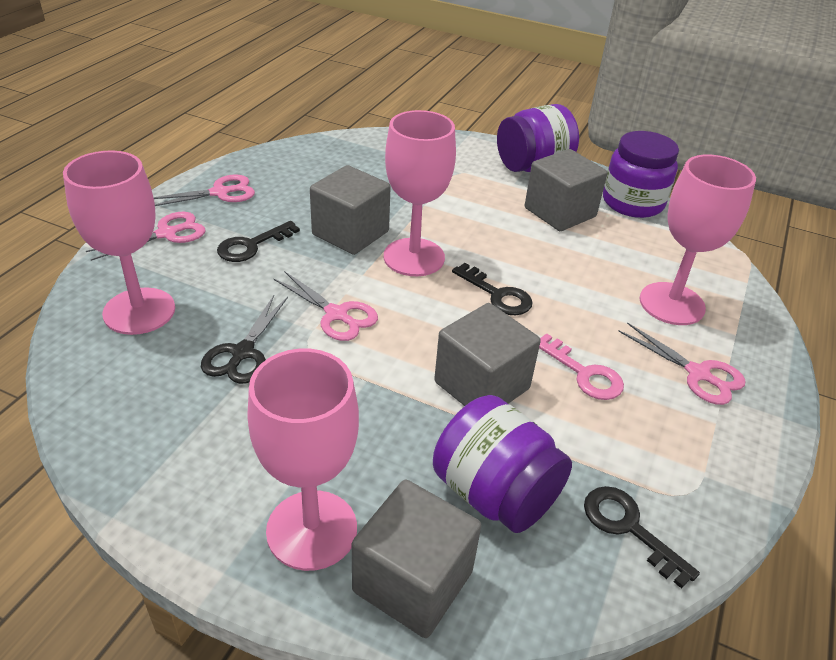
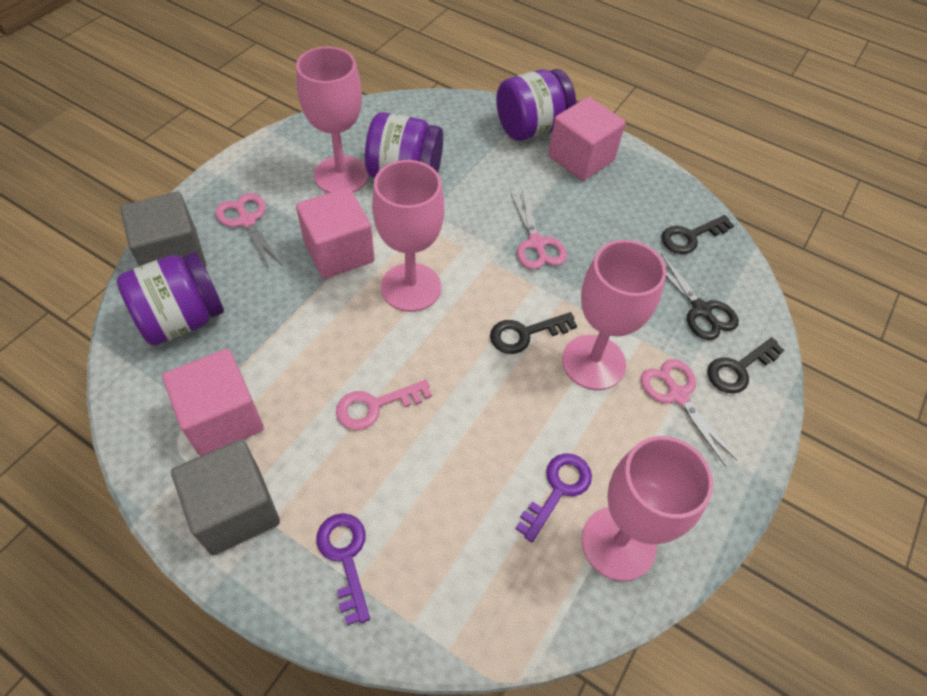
grey cube: [310,165,391,255] [352,480,481,638] [434,303,541,406] [525,149,607,231] = 4 -> [120,192,206,268] [171,439,280,555] = 2
pink cube: none = 0 -> [162,349,264,456] [296,187,375,279] [548,97,625,181] = 3
pink scissors: [86,212,205,261] [153,174,255,206] [273,271,378,341] [618,322,746,405] = 4 -> [216,193,283,268] [511,190,567,269] [641,359,738,467] = 3
purple key: none = 0 -> [316,513,370,625] [515,453,592,542] = 2

